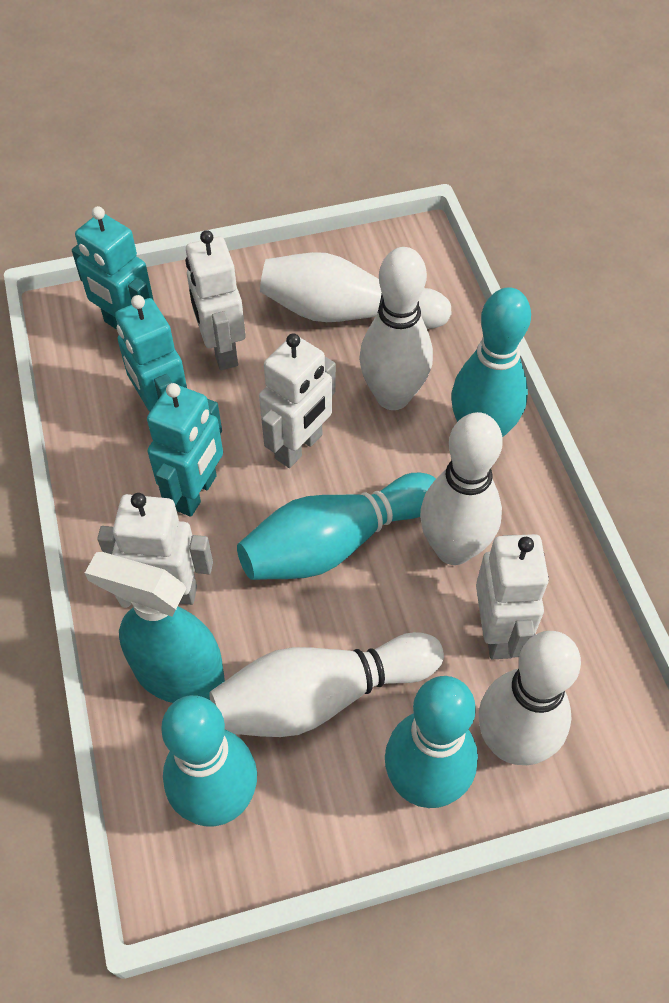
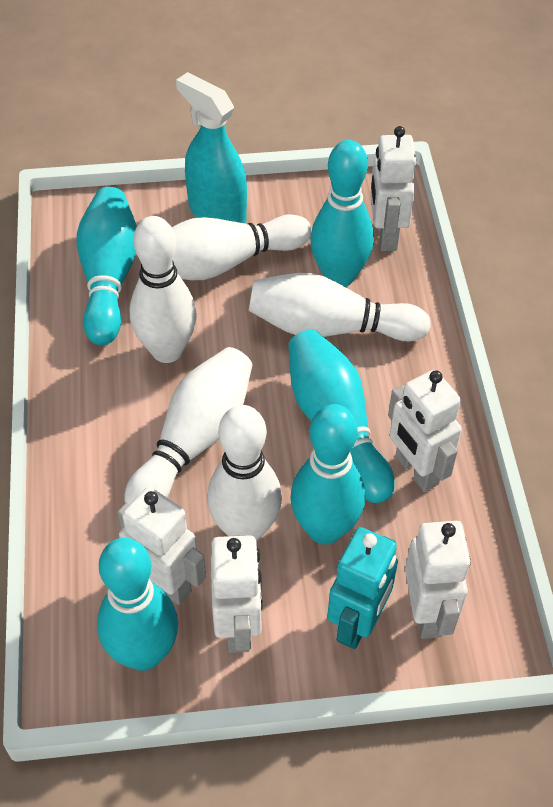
turquoise bowling pin: [161,695,257,826] [237,473,436,580] [385,676,478,808] [452,287,531,437] = 4 -> [76,187,137,345] [97,538,178,671] [288,329,395,503] [290,404,365,544] [310,140,374,287] = 5
turquoise robot: [72,206,154,329] [115,295,187,412] [147,383,223,517] = 3 -> [327,527,398,649] = 1
white robot: [97,493,213,605] [185,230,246,370] [259,333,336,468] [476,534,549,659] = 4 -> [117,487,206,605] [211,535,262,653] [370,126,416,251] [388,370,462,492] [405,521,471,639] = 5

